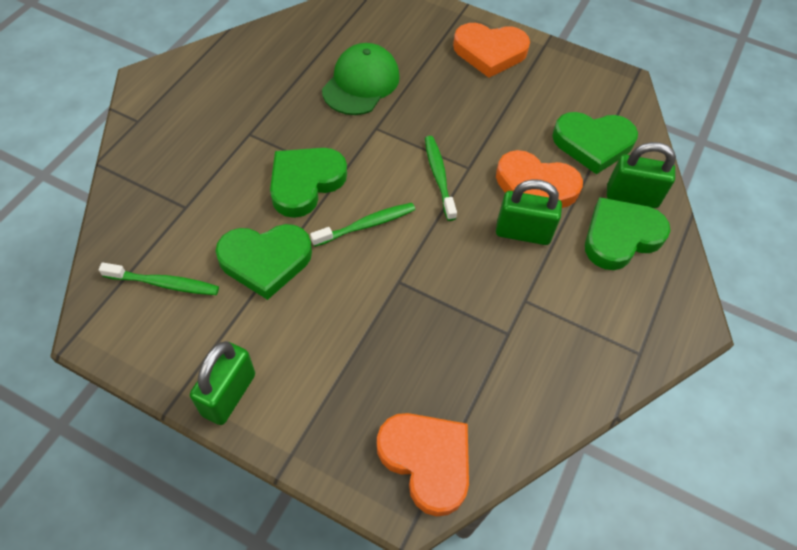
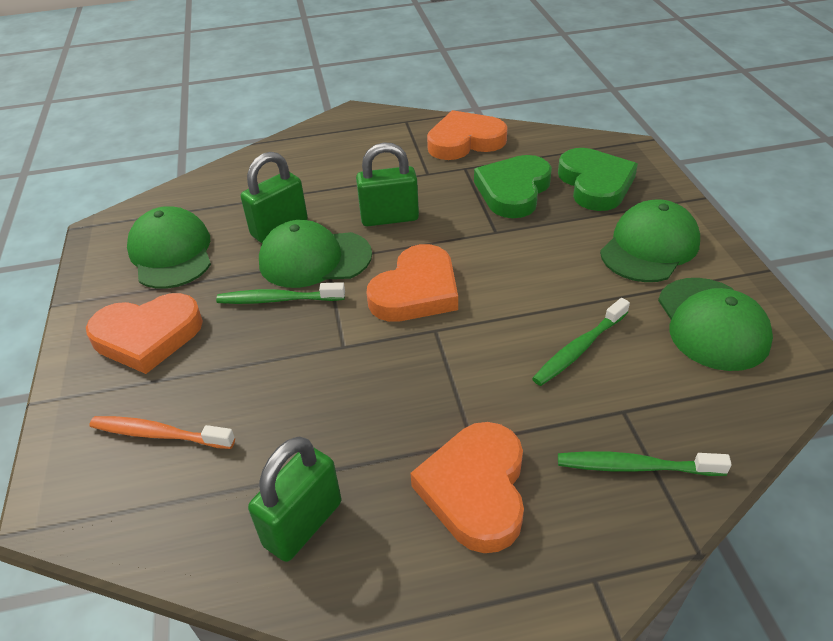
green cap: [322,43,400,115] = 1 -> [127,206,211,289] [259,220,372,288] [600,199,700,282] [658,278,773,371] = 4
green heart: [215,224,312,300] [270,148,347,218] [552,112,638,174] [585,197,671,270] = 4 -> [474,155,552,218] [558,148,638,211] = 2
orange heart: [377,413,469,516] [453,23,530,78] [496,150,583,208] = 3 -> [86,293,203,374] [367,244,458,322] [410,422,524,553] [427,110,508,160] = 4
orange toothbrush: none = 0 -> [89,416,235,449] = 1

